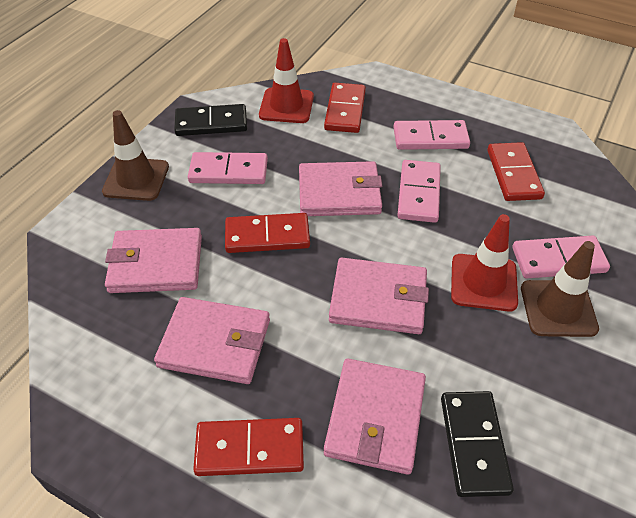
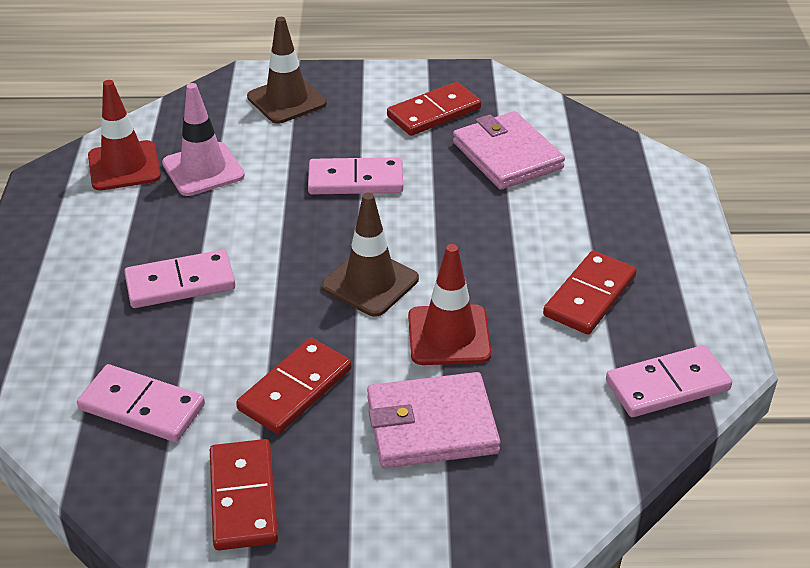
black domino: [174,104,247,136] [441,391,514,497] = 2 -> none = 0
pink traffic cone: none = 0 -> [162,83,245,196] = 1
pink wallet: [105,228,202,293] [154,297,270,384] [299,161,382,216] [324,359,426,475] [329,258,429,334] = 5 -> [367,372,500,468] [453,111,565,190] = 2

